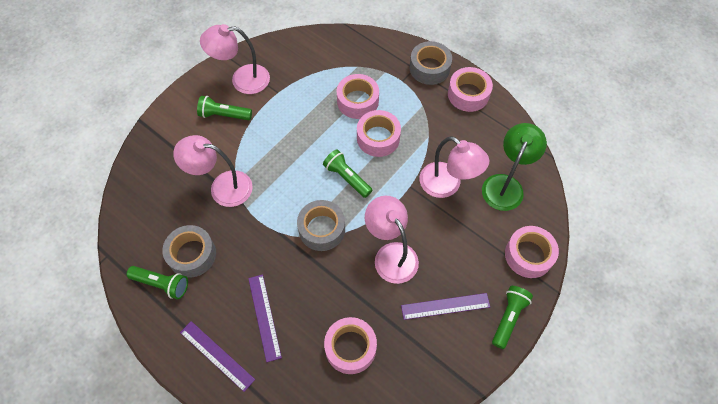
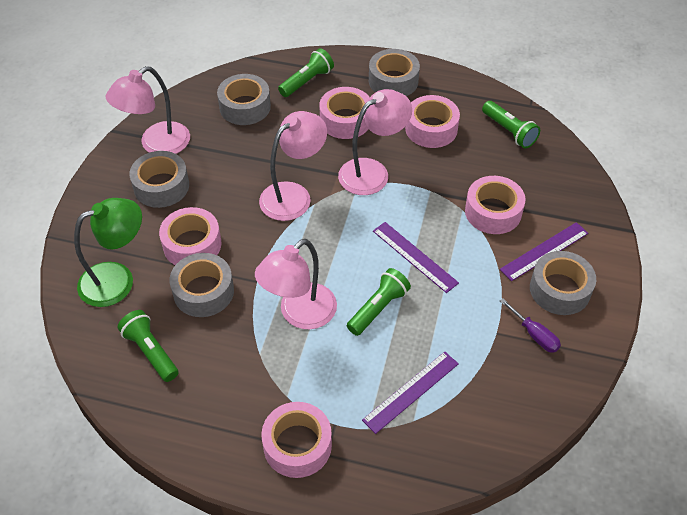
grey tape: [162,225,216,278] [297,200,345,251] [410,41,452,85] = 3 -> [129,151,189,208] [169,253,234,317] [217,74,271,125] [369,49,420,96] [530,251,596,315] = 5
purple screwdriver: none = 0 -> [500,298,561,353] = 1

